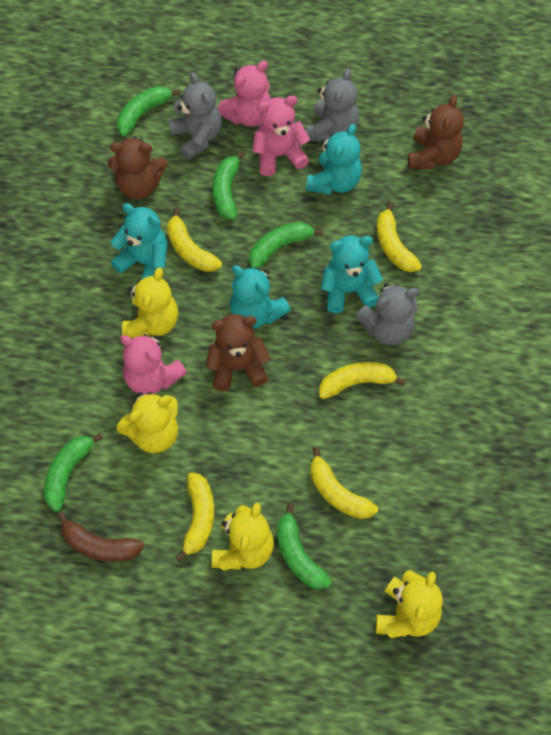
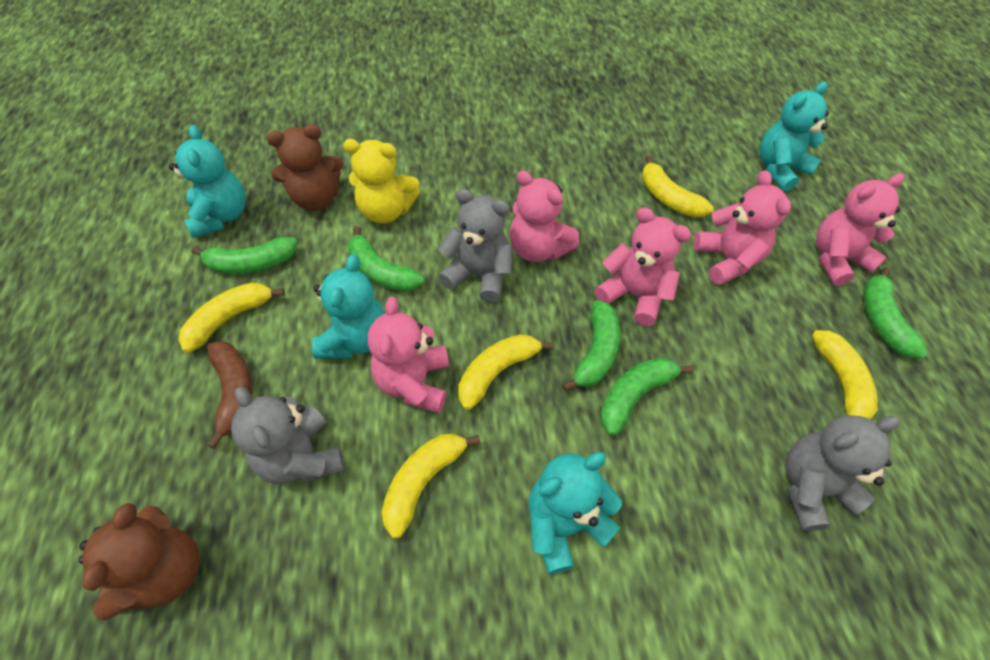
brown teddy bear: [108,136,167,199] [206,314,270,391] [408,95,464,169] = 3 -> [78,503,199,620] [267,124,343,211] = 2
pink teddy bear: [120,334,187,395] [217,61,271,127] [253,95,310,176] = 3 -> [368,297,449,413] [510,170,579,262] [595,207,691,326] [694,170,791,285] [816,173,904,286] = 5
yellow teddy bear: [117,392,178,453] [122,267,178,338] [212,503,274,571] [376,570,443,638] = 4 -> [343,139,420,224] = 1

